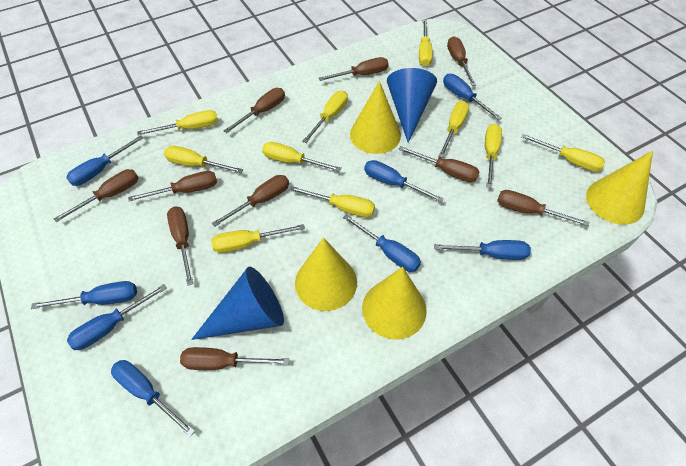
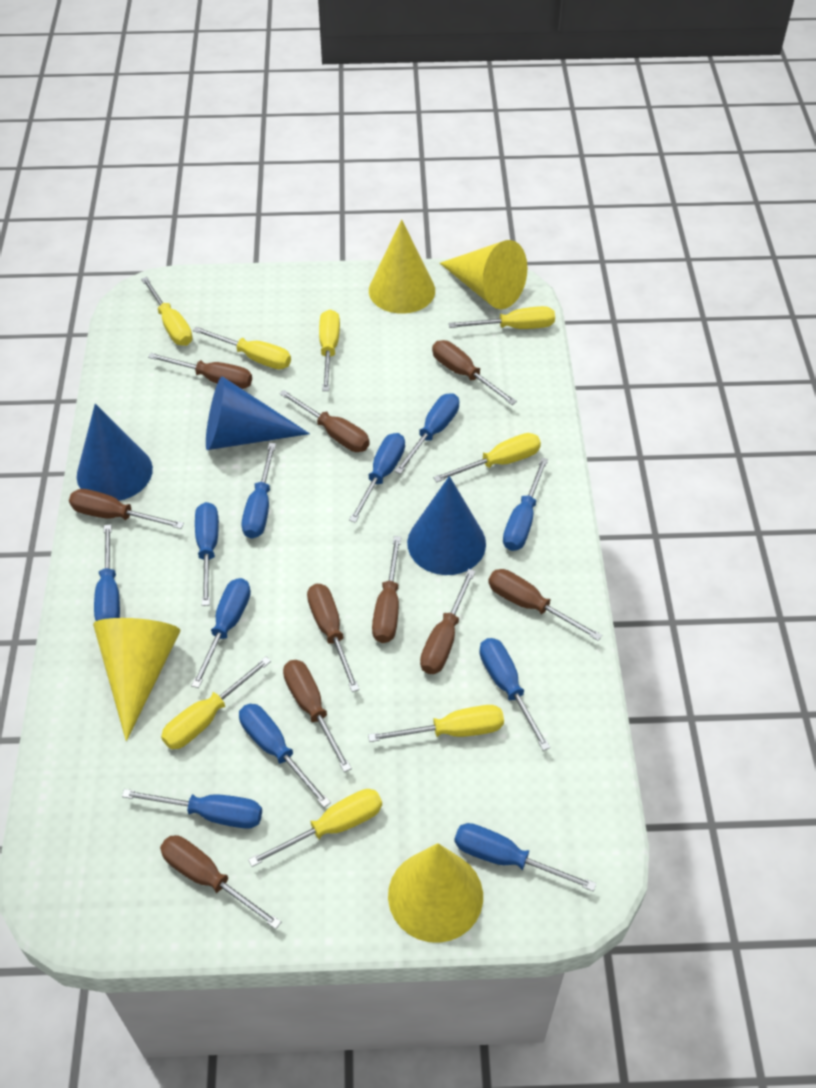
blue cone: [191,267,284,340] [387,68,437,143] = 2 -> [77,404,153,501] [206,376,310,450] [407,476,486,575] = 3
blue screwdriver: [31,281,137,309] [66,135,144,186] [67,284,167,350] [111,360,195,437] [343,214,421,272] [364,160,444,203] [434,240,531,260] [443,74,502,120] = 8 -> [94,524,120,621] [122,789,262,829] [191,578,251,688] [195,502,219,606] [239,704,331,808] [242,443,276,539] [349,433,405,523] [395,393,459,474] [454,823,596,891] [480,638,551,751] [503,458,548,551] = 11
yellow screwdriver: [137,110,218,135] [164,146,243,173] [212,224,305,253] [262,142,342,172] [290,186,375,217] [302,91,348,143] [419,20,433,66] [438,101,469,158] [485,124,502,188] [521,134,605,172] = 10 -> [141,277,193,346] [161,656,271,749] [193,326,291,369] [248,789,382,867] [319,310,340,391] [368,705,504,742] [433,433,541,483] [449,306,555,329] = 8

